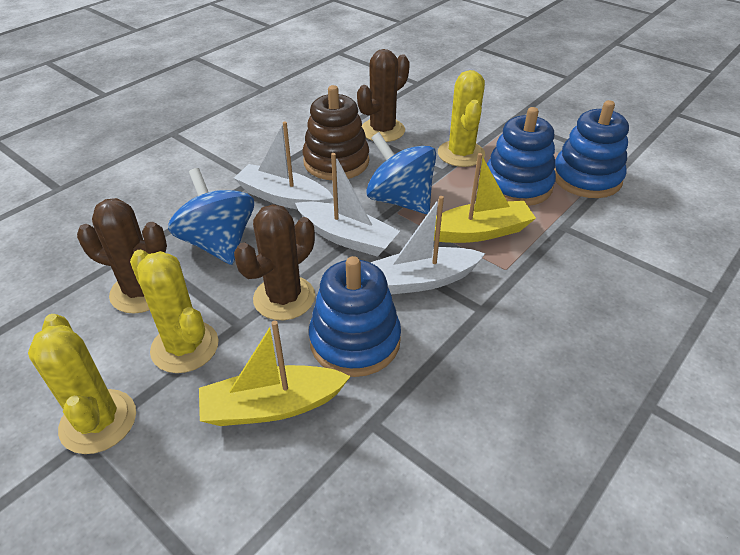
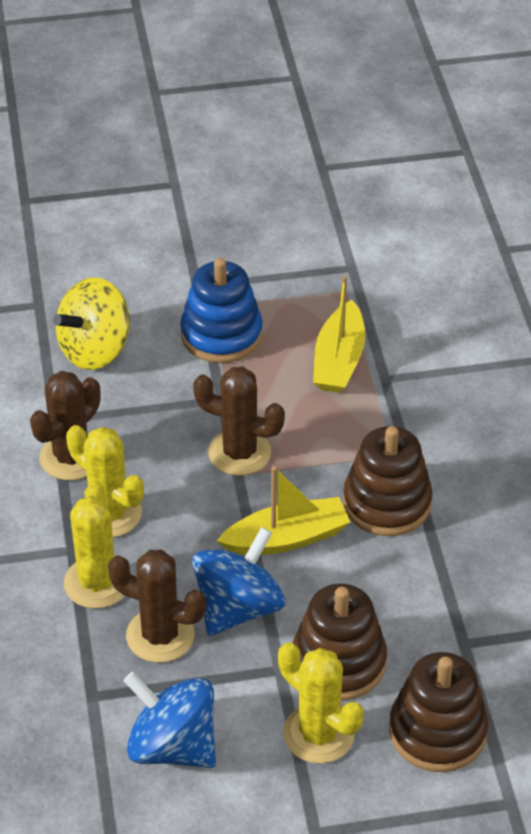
blue stacking toy: [309,256,401,377] [487,107,556,206] [554,100,629,198] = 3 -> [180,258,263,363] = 1
brown stacking toy: [303,85,369,180] = 1 -> [293,584,387,700] [343,426,433,536] [389,652,488,772] = 3
white boat: [234,122,333,210] [295,153,400,257] [370,196,486,294] = 3 -> none = 0
yellow spinning top: none = 0 -> [53,277,130,370] = 1

